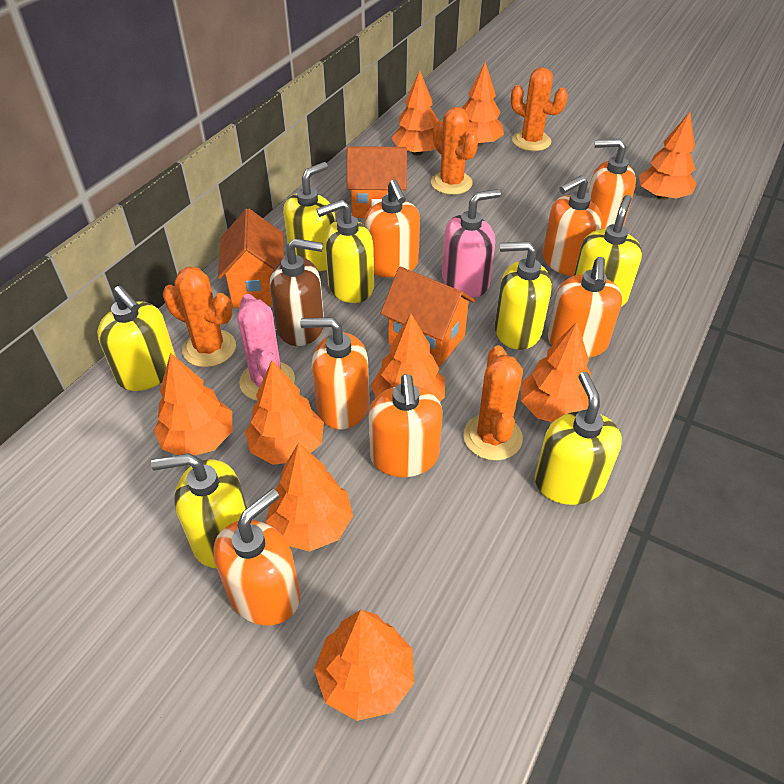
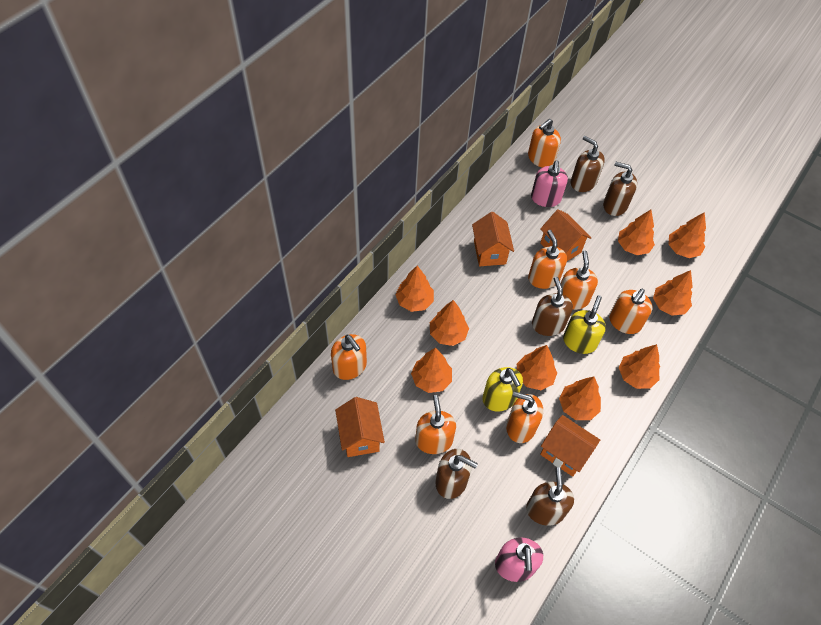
brown soap dispenser: [270,238,324,346] = 1 -> [435,449,478,499] [526,467,574,526] [532,277,573,336] [571,136,605,192] [603,162,637,216] = 5
orange cactus: [163,267,236,367] [431,107,478,195] [463,345,523,461] [511,67,568,151] = 4 -> none = 0
orange house: [218,208,284,308] [347,146,407,218] [380,267,476,367] = 3 -> [335,397,385,457] [472,212,514,266] [540,209,591,261] [540,415,600,477] = 4
pink cactus: [237,294,295,401] = 1 -> none = 0
pink soap dispenser: [442,189,501,298] = 1 -> [495,538,543,582] [531,161,568,207] = 2
yellow soap dispenser: [97,286,176,391] [151,453,247,568] [283,162,336,271] [316,199,374,303] [495,241,552,350] [535,372,622,505] [574,195,642,307] = 7 -> [482,367,523,412] [563,295,606,354] = 2

